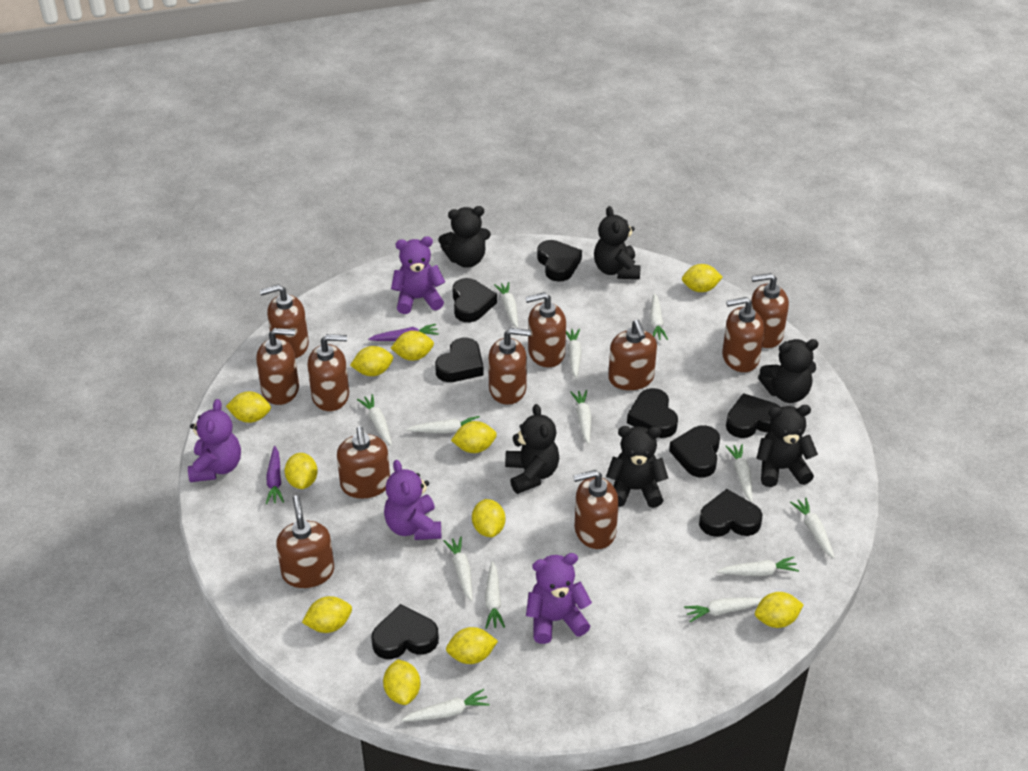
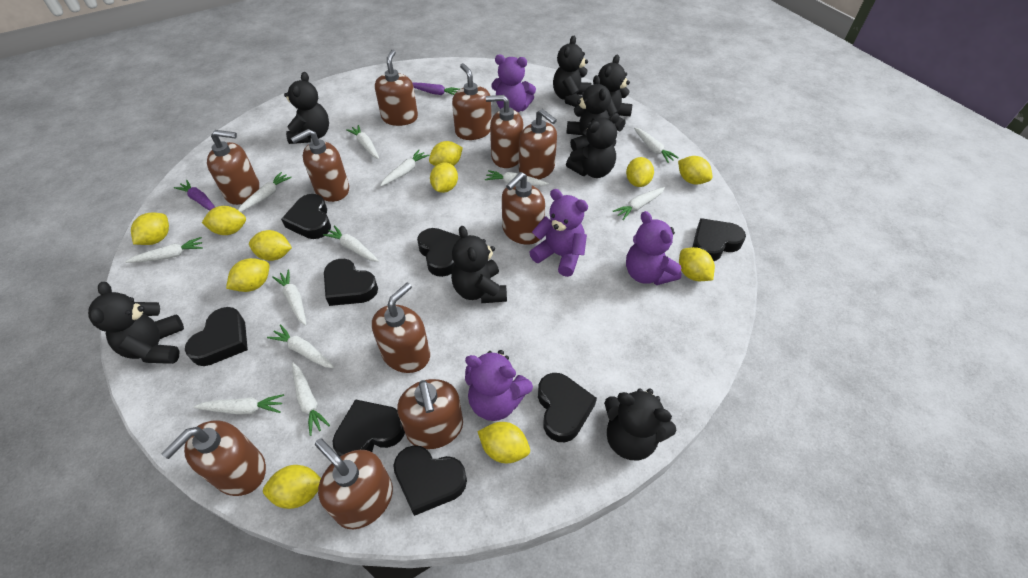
black teddy bear: [439,206,491,268] [505,404,559,494] [594,206,641,279] [606,426,669,508] [756,405,818,487] [758,339,819,403] = 6 -> [88,282,184,364] [284,72,329,144] [451,226,507,303] [553,36,592,107] [566,75,611,151] [566,113,619,178] [598,55,633,131] [604,389,676,461] = 8
white carrot: [357,394,392,446] [402,689,490,721] [406,416,480,434] [443,536,473,601] [485,561,505,629] [494,282,518,328] [566,329,582,378] [570,390,591,444] [650,293,668,340] [684,597,763,622] [717,557,799,576] [726,444,753,502] [790,497,835,559] = 13 -> [126,237,203,263] [193,394,284,415] [238,172,292,212] [267,324,334,368] [272,270,306,326] [292,363,330,436] [323,225,379,262] [346,125,379,159] [380,150,429,186] [485,170,549,186] [613,187,665,220] [634,127,679,163] = 12

